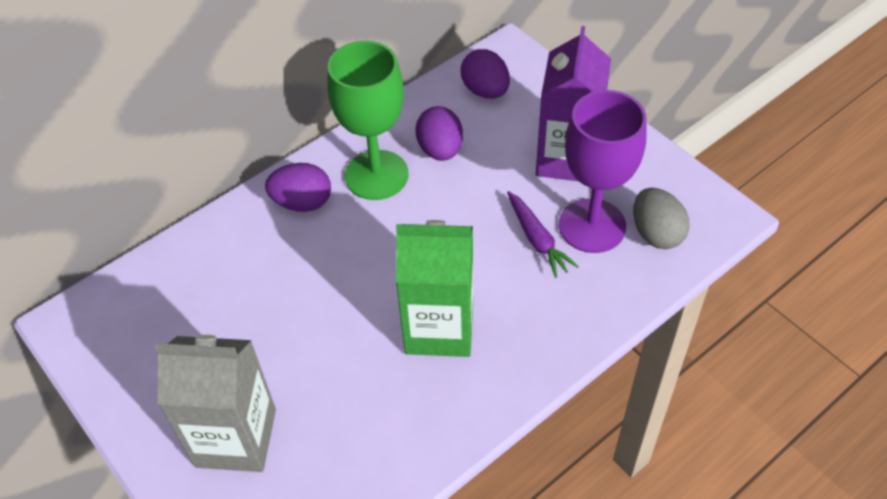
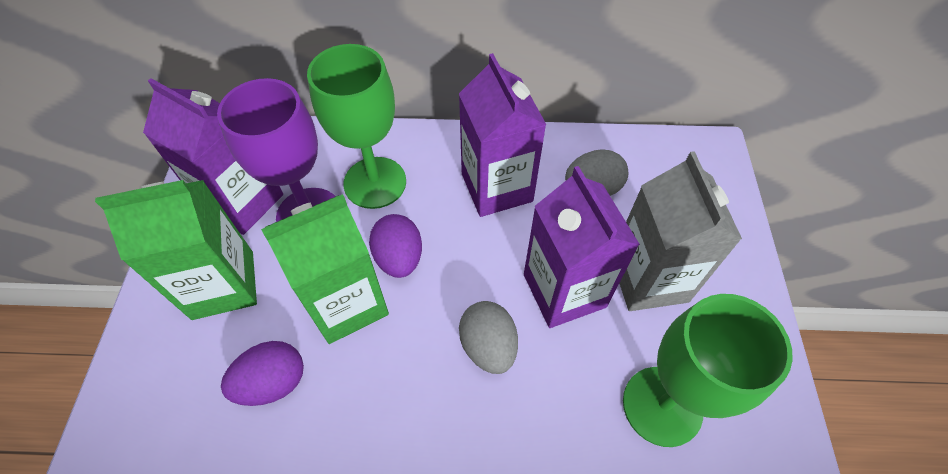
green carton: [396,220,473,357] = 1 -> [95,180,257,320] [261,194,389,344] = 2
green goblet: [327,40,409,200] = 1 -> [307,44,406,209] [623,294,793,447] = 2
grey egg: [633,188,690,249] = 1 -> [459,301,518,374] [565,149,628,196] = 2
purple carrot: [507,191,579,278] = 1 -> none = 0
purple carton: [536,26,611,181] = 1 -> [143,78,283,235] [459,53,546,217] [524,166,640,328] = 3
purple egg: [265,163,331,212] [415,106,463,161] [461,49,510,99] = 3 -> [221,341,304,406] [369,214,422,278] = 2

